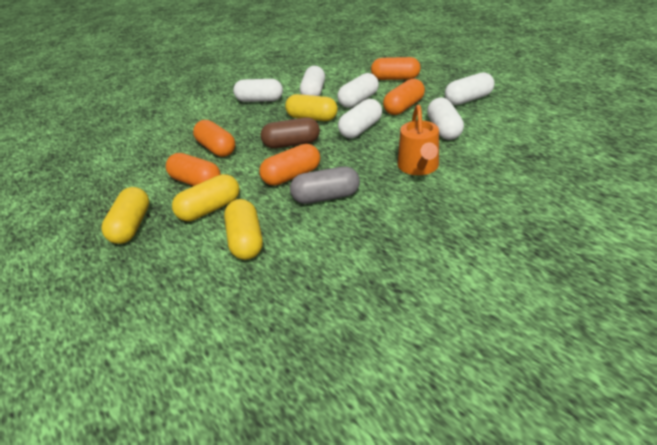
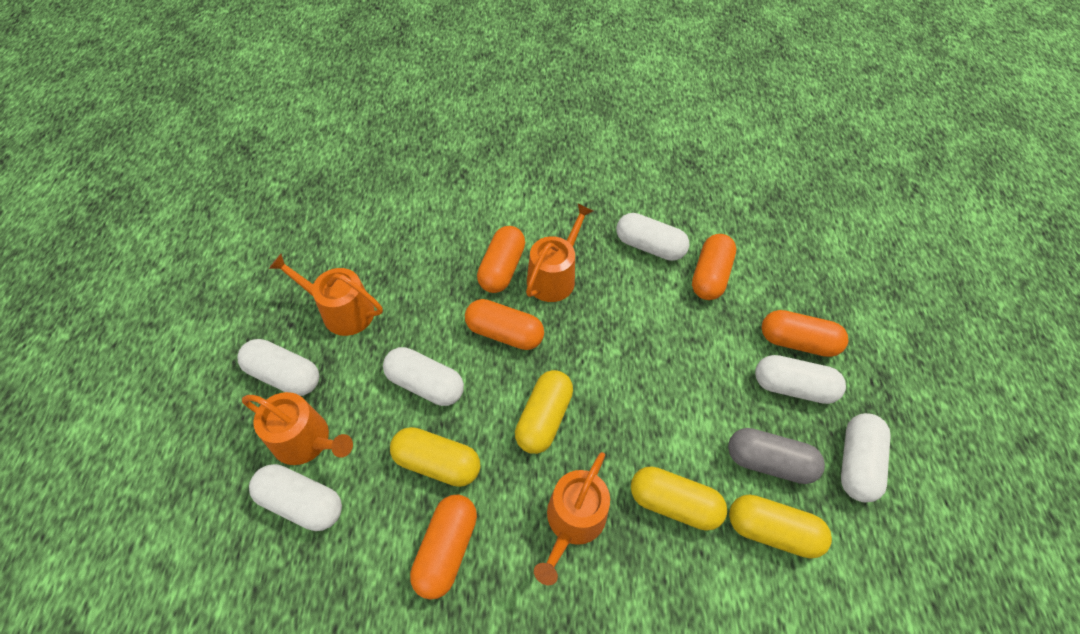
brown capsule: [261,117,320,148] = 1 -> none = 0
orange watering can: [398,105,439,175] = 1 -> [242,392,353,465] [269,254,383,336] [526,204,593,302] [534,452,610,585] = 4

